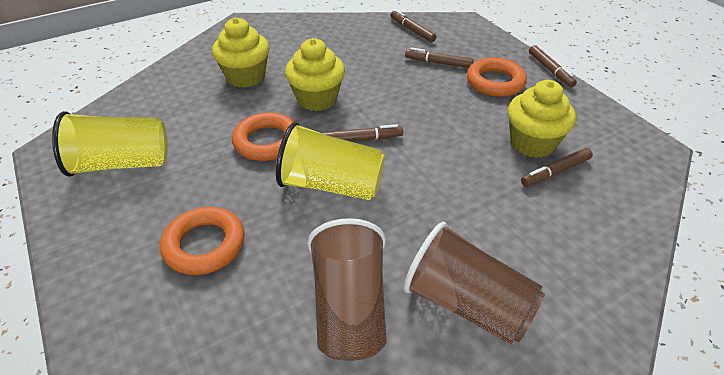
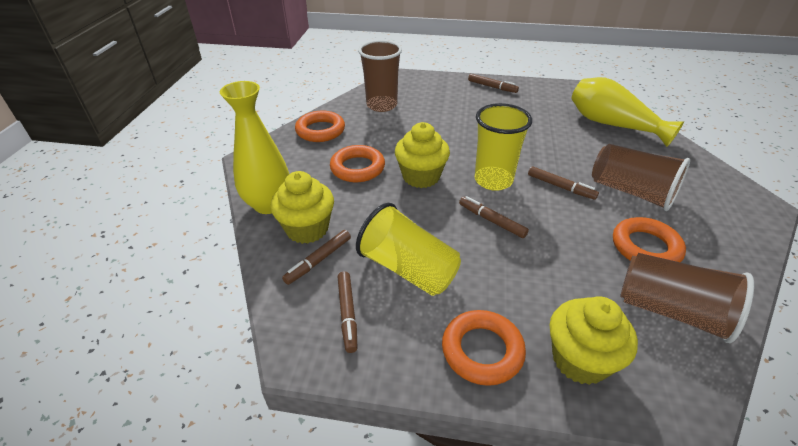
brown cup: [307,218,387,361] [404,222,545,344] = 2 -> [358,40,402,112] [592,144,690,211] [620,253,754,343] = 3
orange ring: [160,207,245,275] [232,112,294,161] [467,58,527,97] = 3 -> [295,111,345,142] [330,145,385,182] [442,310,526,386] [613,217,686,262] = 4
yellow vase: none = 0 -> [220,81,289,214] [571,77,684,147] = 2

